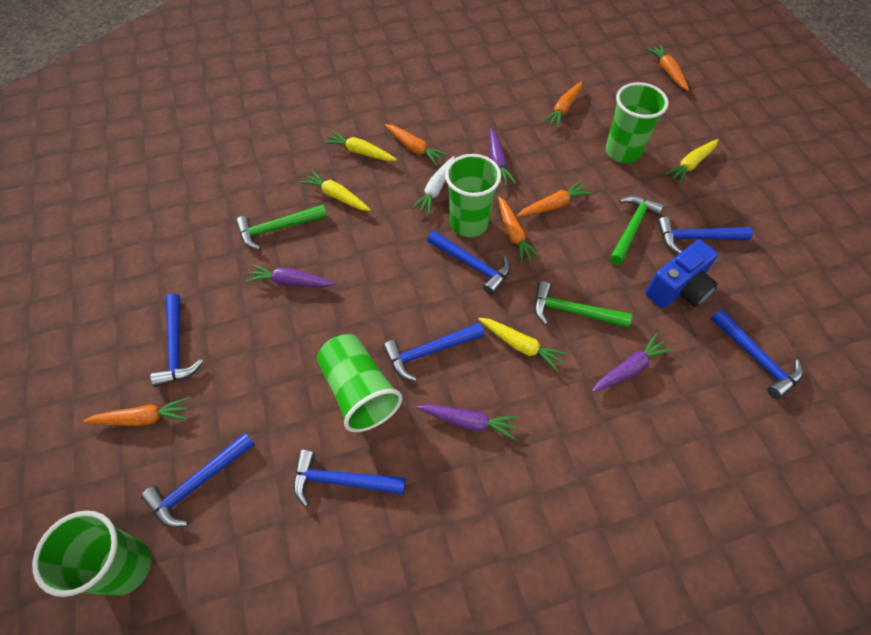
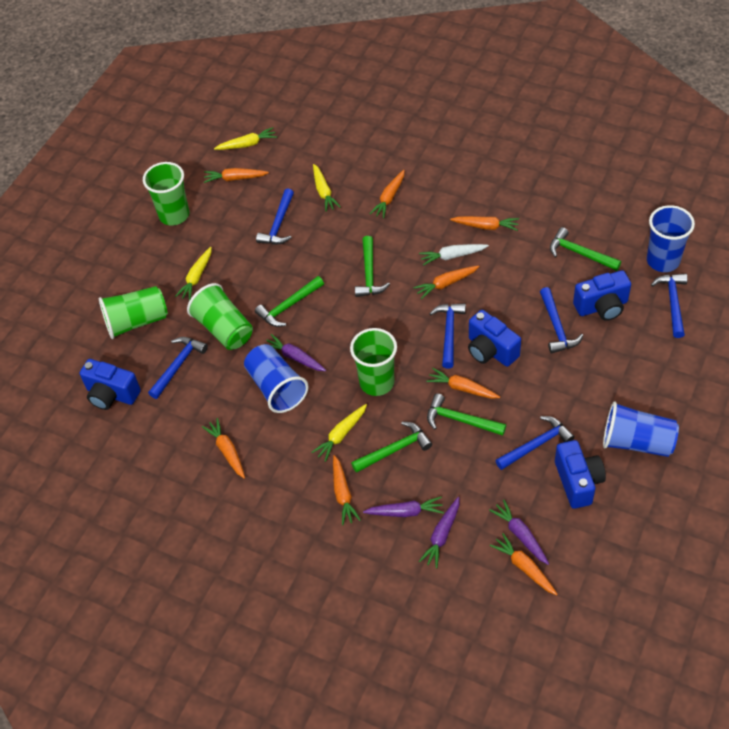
blue camera: [645,240,718,308] = 1 -> [80,359,141,410] [468,310,521,367] [555,440,606,509] [573,270,631,321] = 4
blue cup: none = 0 -> [244,344,309,413] [603,401,679,457] [647,205,695,272] = 3
blue hammer: [141,433,255,528] [150,293,203,387] [293,450,406,507] [383,323,484,381] [427,231,511,295] [657,217,753,254] [711,309,802,399] = 7 -> [148,337,208,399] [256,189,294,244] [429,303,466,369] [495,416,575,470] [540,287,584,354] [651,274,688,338] = 6
green hammer: [236,205,327,250] [534,281,632,328] [610,196,664,265] = 3 -> [255,276,324,327] [351,422,432,473] [355,236,390,297] [427,393,506,436] [550,227,621,271] = 5
orange carrot: [83,397,189,426] [385,124,448,166] [498,196,541,263] [517,181,592,217] [542,81,582,128] [646,45,689,91] = 6 -> [202,418,245,479] [204,168,269,183] [333,455,361,525] [369,170,405,218] [413,266,480,299] [426,368,500,399] [450,216,519,231] [490,533,558,595] = 8

